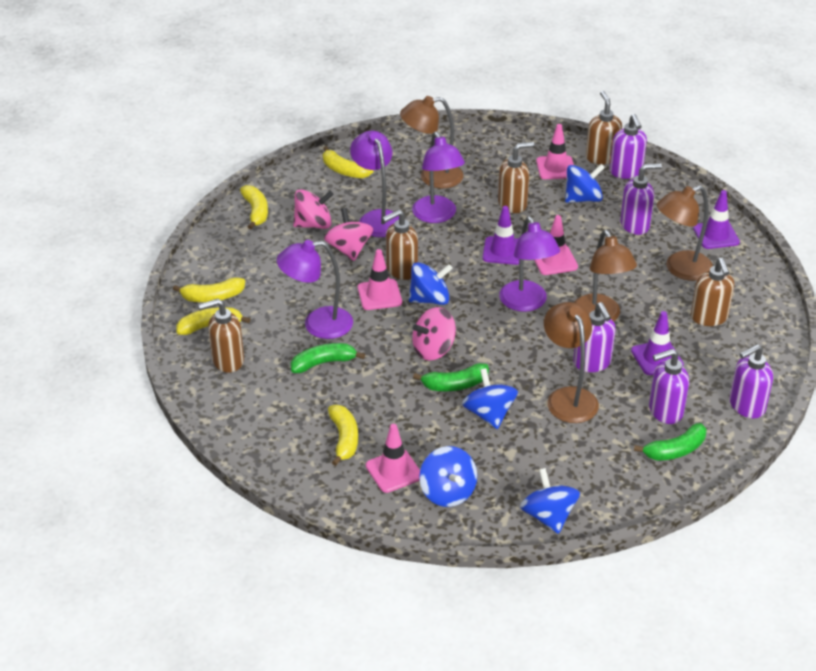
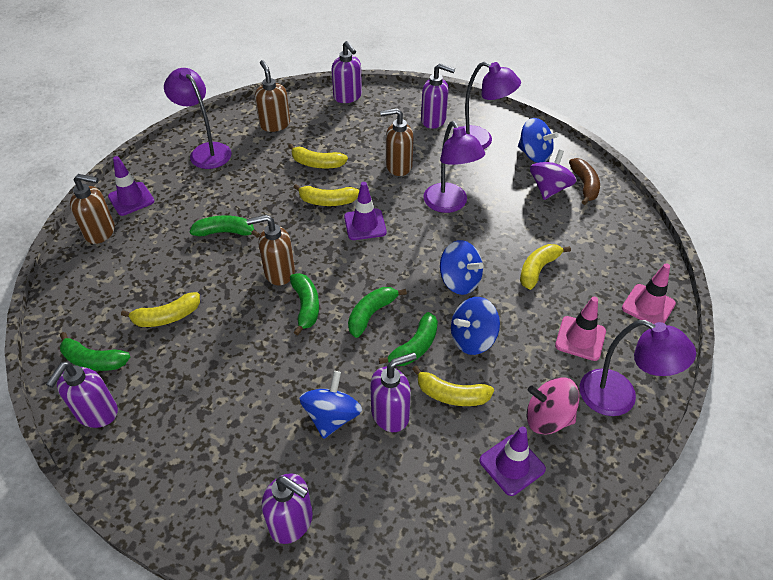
blue spinning top: [409,262,453,305] [419,446,477,507] [462,368,518,429] [520,468,580,534] [565,164,605,203] = 5 -> [299,371,362,439] [440,240,484,295] [451,297,500,355] [518,118,559,163] = 4
brown banana: none = 0 -> [569,158,600,205] = 1
brown lamp: [400,96,464,188] [544,302,599,423] [574,230,637,322] [656,185,713,281] = 4 -> none = 0
brown soap dispenser: [199,299,244,373] [382,209,418,280] [498,142,535,213] [586,91,622,165] [691,257,734,326] = 5 -> [70,174,115,244] [247,214,295,285] [255,60,290,132] [380,108,413,176] = 4
green banana: [291,343,365,373] [413,363,489,391] [634,423,706,461] = 3 -> [60,332,130,371] [190,215,260,238] [290,273,319,336] [348,287,407,338] [379,312,438,366] = 5
pink spinning top: [293,189,334,229] [324,208,373,261] [412,307,456,361] = 3 -> [527,377,580,435] = 1
pink traffic cone: [358,249,402,310] [366,424,420,493] [534,215,578,275] [536,124,574,179] = 4 -> [555,297,606,361] [622,264,676,324] = 2
purple spinning top: none = 0 -> [530,150,577,200] = 1

